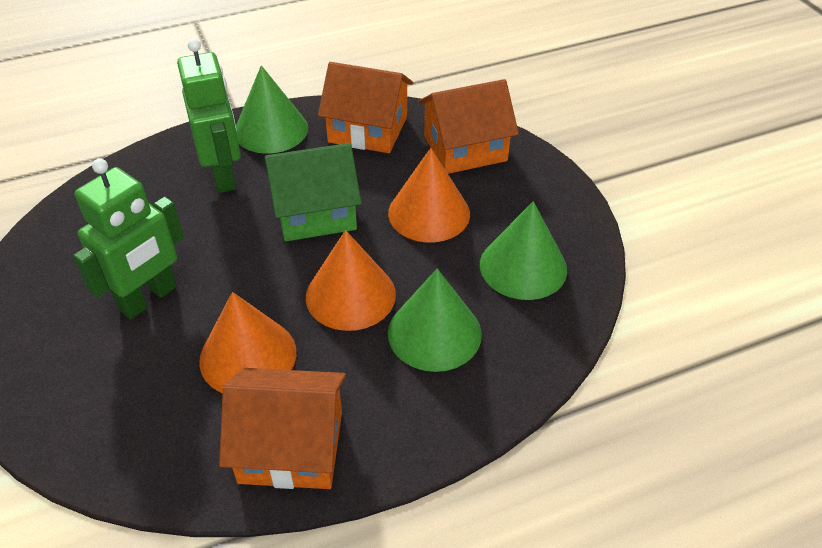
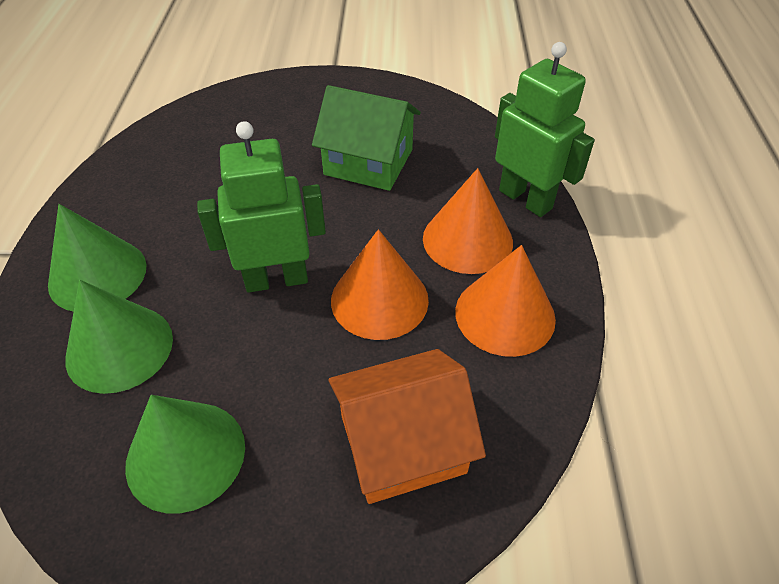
orange house: [219,368,346,489] [318,62,413,153] [418,79,519,174] = 3 -> [328,349,486,504] = 1

